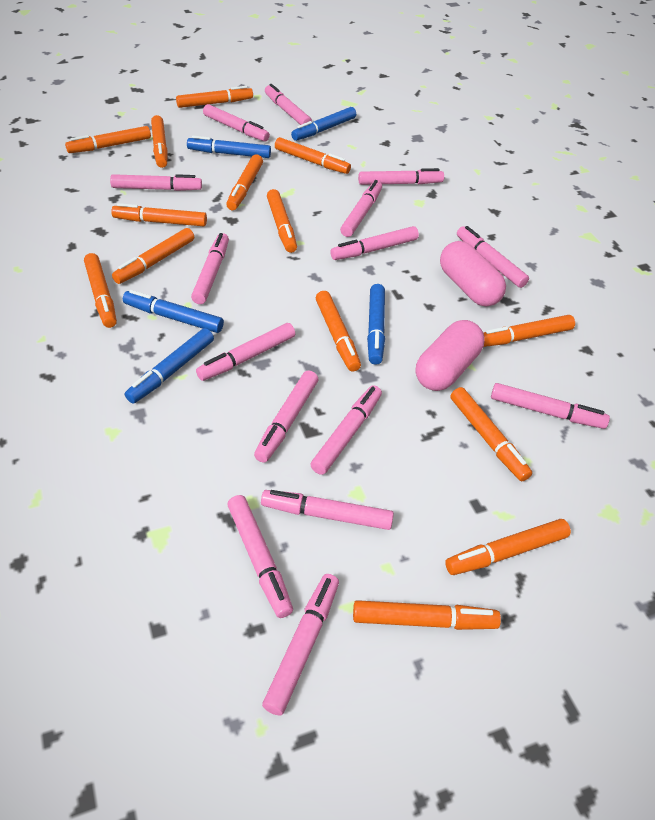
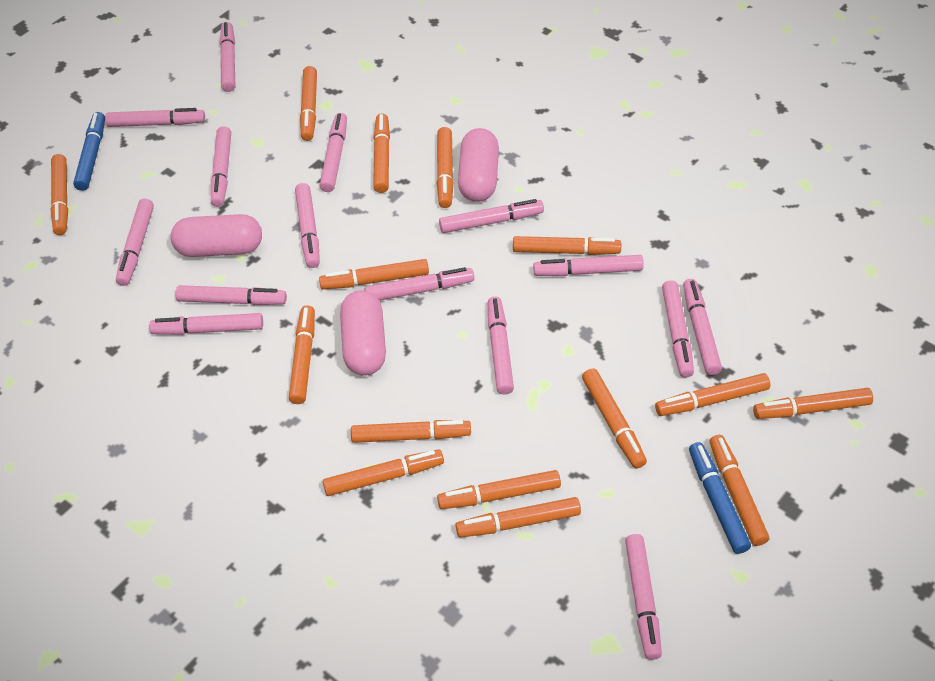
blue marker: [123,290,224,333] [125,328,214,404] [187,135,271,158] [291,107,356,141] [367,284,385,365] = 5 -> [73,112,105,191] [689,442,751,554] = 2
orange marker: [65,126,151,153] [84,253,117,328] [111,203,207,226] [112,228,194,284] [151,115,168,168] [176,86,253,108] [226,154,263,210] [267,189,297,253] [275,137,351,174] [316,291,361,372] [353,600,501,630] [445,519,571,575] [450,387,532,481] [483,315,575,347] = 14 -> [50,154,68,235] [289,305,315,404] [300,66,317,141] [319,259,429,290] [323,449,444,496] [351,420,471,443] [373,113,390,193] [437,127,454,208] [437,470,561,509] [456,497,581,538] [513,236,621,255] [582,368,647,468] [655,373,770,416] [710,435,769,546] [753,388,873,419] = 15
pink capsule: [416,320,484,391] [440,241,506,307] = 2 -> [171,214,262,257] [340,291,386,376] [458,128,499,202] = 3

